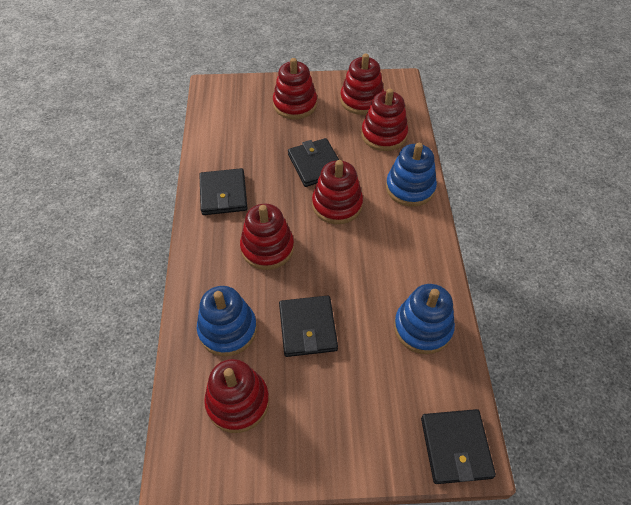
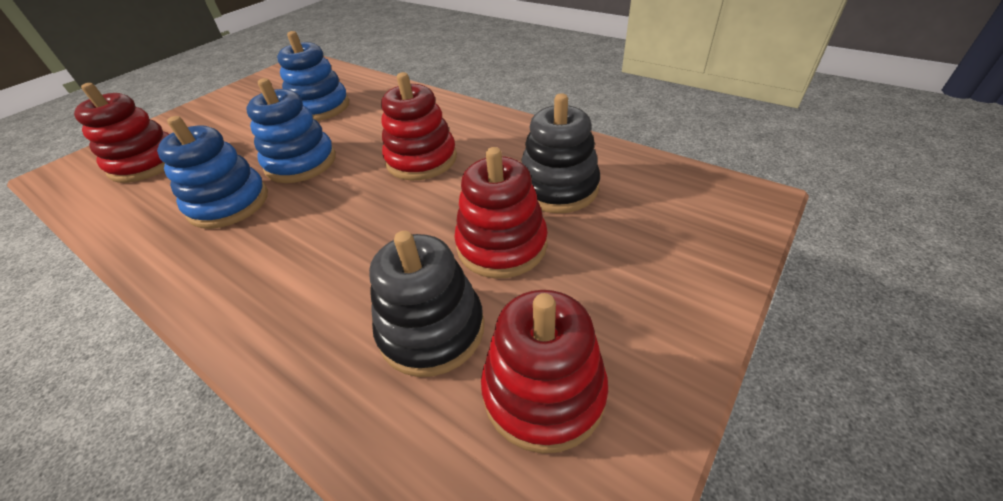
black stacking toy: none = 0 -> [369,231,484,377] [521,93,600,213] = 2
black wallet: [200,168,248,215] [279,295,338,357] [288,138,339,187] [421,409,496,484] = 4 -> none = 0
red stacking toy: [204,359,269,433] [240,203,294,270] [273,58,317,119] [312,160,363,224] [340,54,384,115] [361,89,408,151] = 6 -> [74,83,169,183] [381,72,457,180] [454,147,548,278] [481,290,608,454] = 4

